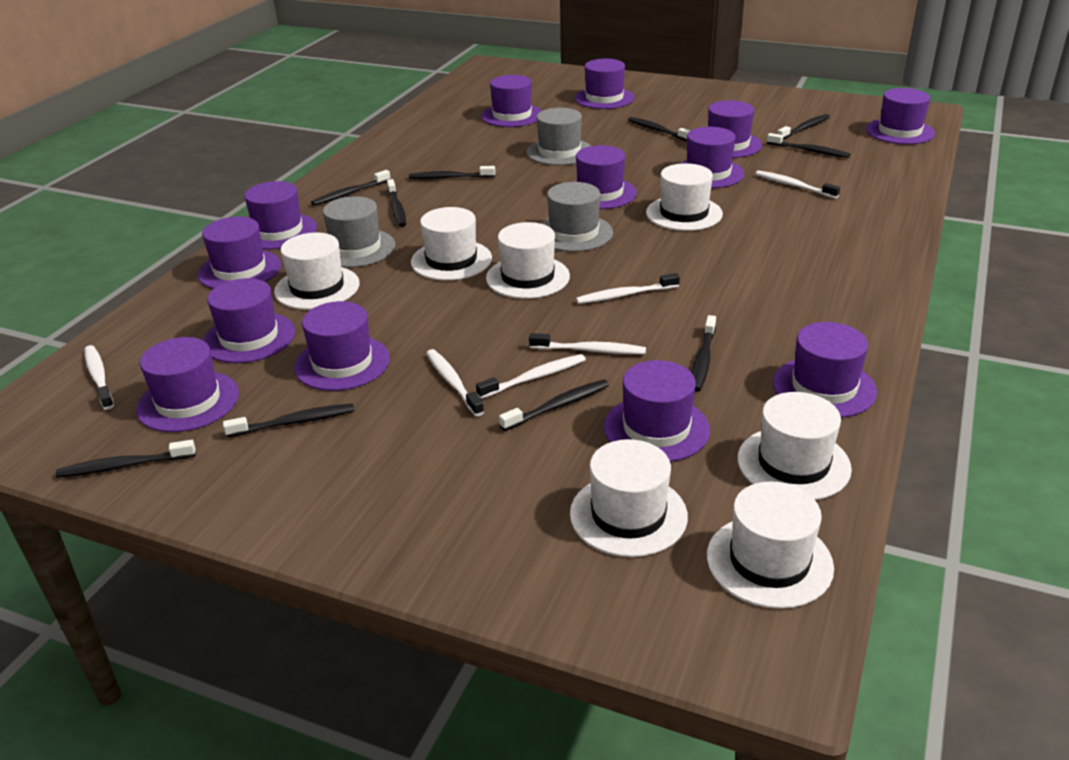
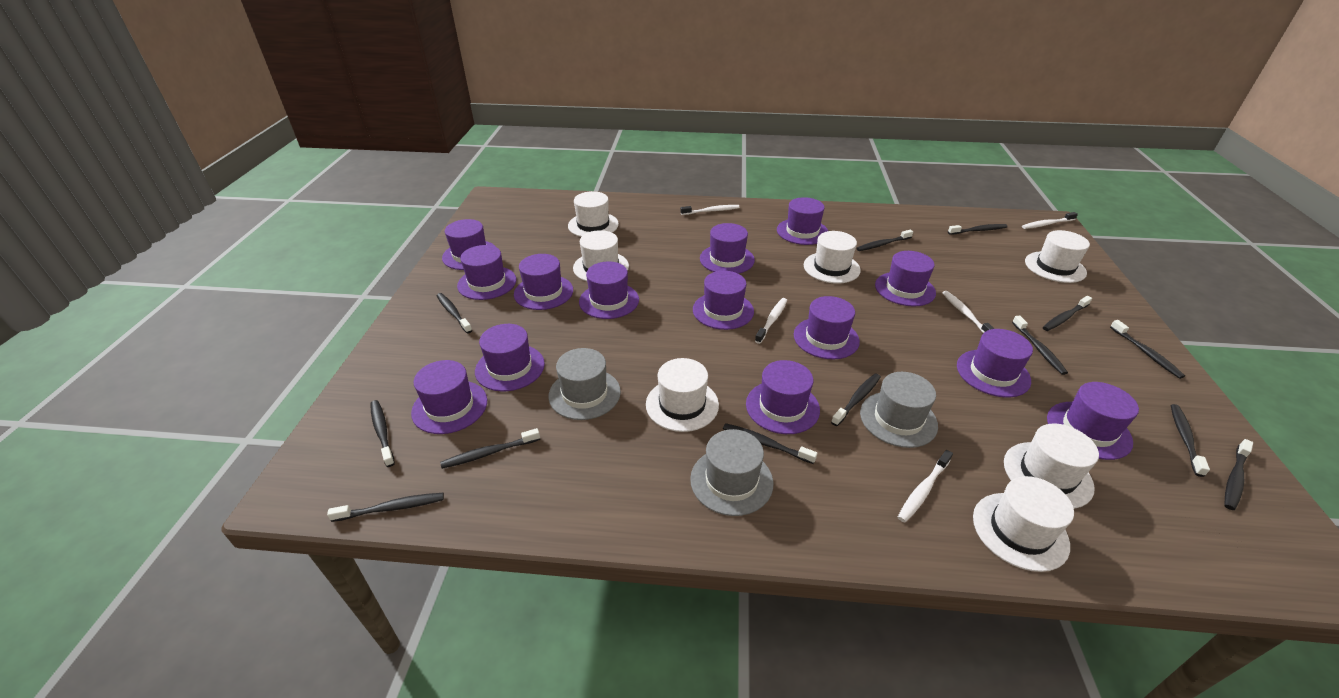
black toothbrush: [56,440,196,478] [223,404,354,437] [311,170,390,206] [387,179,406,227] [409,166,495,179] [499,380,609,431] [628,117,690,141] [692,315,716,392] [767,133,851,158] [777,114,830,139] = 10 -> [327,493,444,522] [370,400,395,467] [437,293,472,333] [440,428,540,469] [723,423,817,464] [831,373,881,426] [856,230,913,251] [948,224,1007,235] [1012,316,1068,375] [1043,296,1092,331] [1110,320,1185,379] [1171,404,1210,477] [1224,439,1253,510] = 13
purple hat: [136,337,239,432] [198,217,281,289] [203,278,295,363] [244,181,317,250] [294,301,390,391] [481,75,541,127] [574,145,637,209] [575,59,635,109] [604,360,710,462] [679,127,744,188] [708,100,762,158] [773,322,877,418] [866,88,935,144] = 13 -> [411,360,487,434] [442,219,496,270] [457,245,516,300] [475,324,545,391] [514,254,573,310] [579,261,639,319] [693,271,754,330] [700,223,755,274] [746,360,820,434] [777,197,828,245] [794,296,860,359] [875,251,936,306] [957,329,1033,397] [1047,382,1139,460] = 14
white toothbrush: [84,345,114,410] [426,349,484,416] [476,354,586,399] [529,333,646,354] [576,273,680,304] [756,170,840,199] = 6 -> [681,205,740,215] [755,298,787,344] [898,450,953,523] [942,291,994,333] [1022,212,1078,229] = 5

